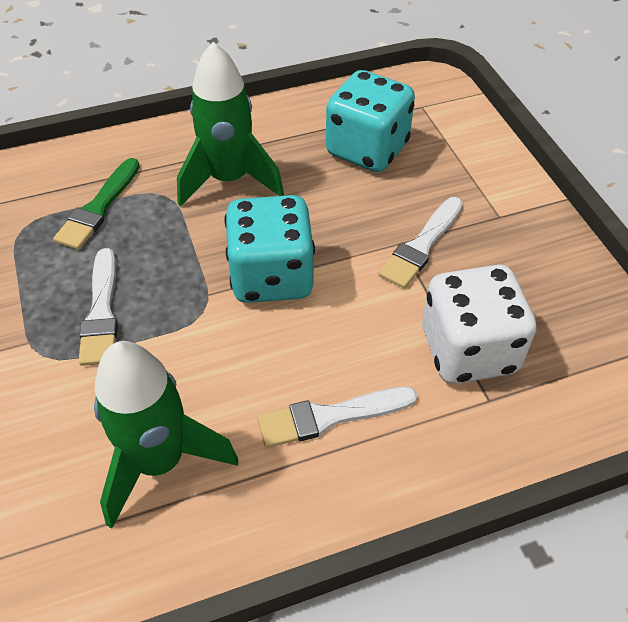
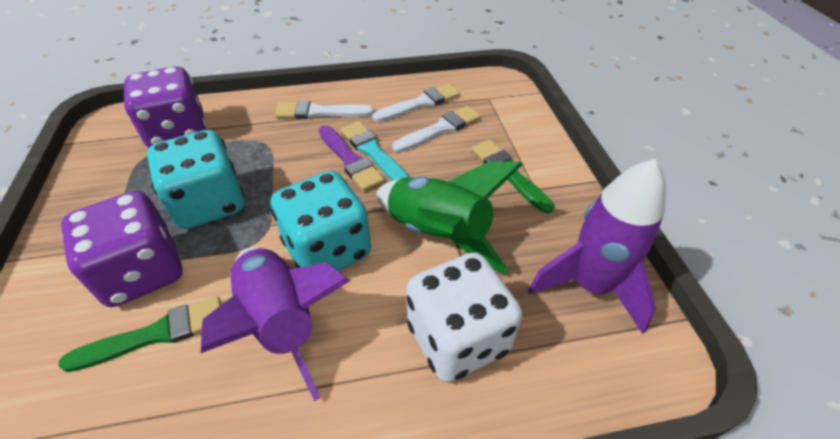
green brush: [53,158,140,250] = 1 -> [58,296,221,372] [471,140,554,214] = 2
green rocket: [94,341,238,529] [177,42,284,207] = 2 -> [376,162,523,274] = 1
purple brush: none = 0 -> [319,125,385,191] = 1
purple dice: none = 0 -> [61,191,182,307] [124,66,206,148] = 2
purple rocket: none = 0 -> [201,247,350,401] [528,159,666,334] = 2
turquoise brush: none = 0 -> [340,121,409,181] = 1

